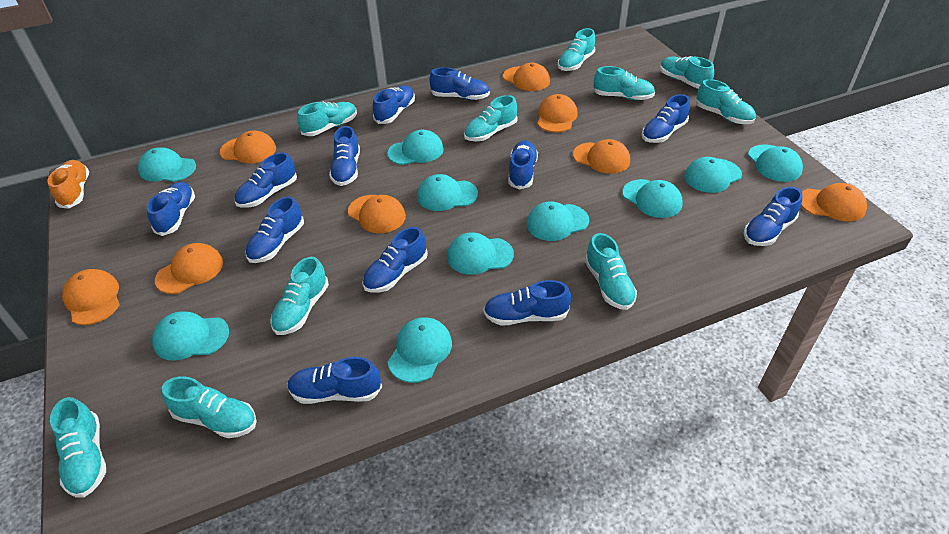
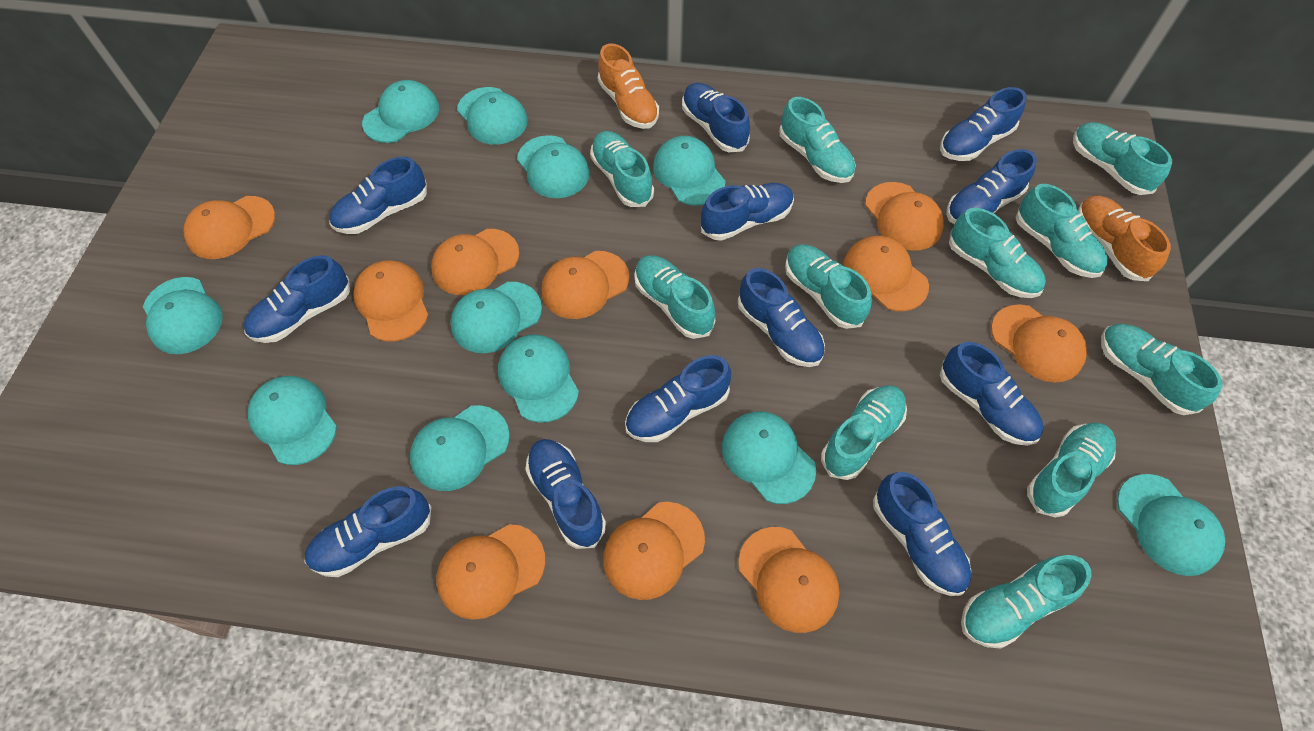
orange cap: [62,269,120,325] [155,243,223,294] [220,131,276,164] [348,195,406,233] [503,63,550,91] [537,94,578,132] [573,139,630,174] [801,183,867,221] = 8 -> [184,196,275,259] [353,260,429,341] [431,229,519,295] [436,524,545,620] [542,251,630,319] [603,502,705,600] [738,527,840,633] [843,236,929,311] [865,182,944,251] [991,304,1087,382] = 10
orange shoe: [48,160,89,209] = 1 -> [598,43,659,129] [1078,196,1171,281] = 2
turquoise cap: [138,147,196,182] [152,311,229,361] [387,130,444,165] [388,317,452,383] [417,174,478,211] [447,232,514,275] [527,201,589,241] [623,179,683,218] [684,157,742,193] [748,144,803,182] = 10 -> [143,277,223,354] [248,376,337,465] [362,80,439,143] [410,405,510,491] [451,282,542,353] [457,87,528,145] [498,334,579,423] [517,135,590,198] [653,136,726,206] [722,411,816,504] [1117,474,1226,576] = 11
turquoise shoe: [50,397,106,497] [162,376,257,438] [270,257,329,335] [297,102,357,136] [464,95,518,141] [558,28,595,71] [585,233,637,310] [593,66,655,100] [660,56,714,89] [696,79,756,124] = 10 -> [590,131,654,207] [634,255,715,339] [779,97,856,183] [785,244,872,329] [821,385,907,480] [949,208,1046,298] [961,555,1091,649] [1016,184,1108,278] [1027,423,1116,517] [1073,122,1172,195] [1101,324,1223,415] = 11

